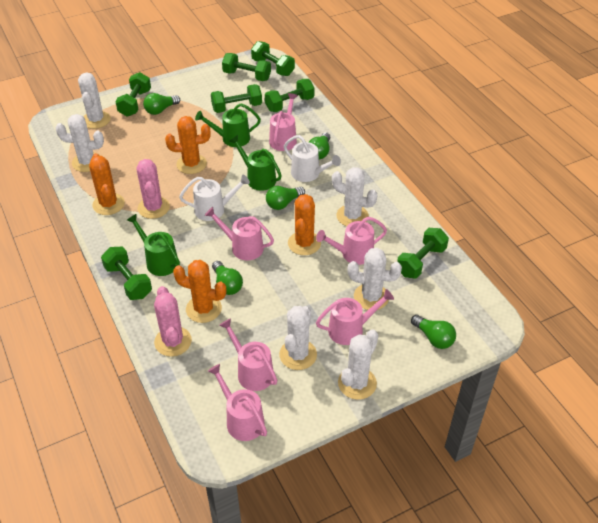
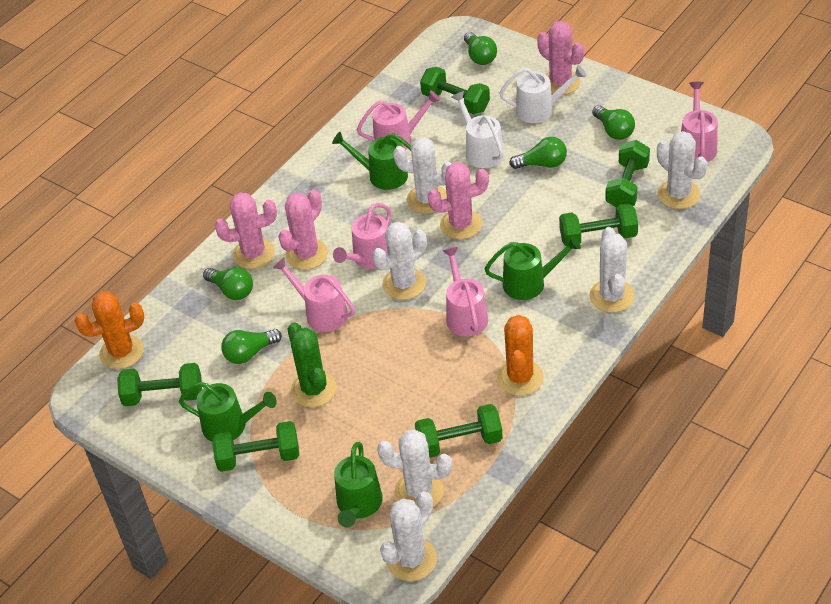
green cactus: none = 0 -> [287,322,337,407] = 1
green dumbbell: [101,247,152,300] [115,72,151,117] [211,84,262,113] [222,53,271,81] [251,41,295,76] [265,79,315,112] [397,228,449,279] = 7 -> [117,363,202,406] [212,421,299,472] [415,404,503,458] [420,67,490,114] [559,203,638,247] [605,140,650,207] = 6
green watering can: [127,214,180,276] [195,103,261,147] [229,135,282,191] = 3 -> [179,382,277,442] [332,132,411,190] [334,442,383,528] [485,236,581,300] = 4
orange cactus: [89,153,125,215] [165,116,211,174] [173,260,226,323] [288,194,321,255] = 4 -> [75,291,145,369] [497,315,544,396] = 2
pink cactus: [136,159,170,219] [154,286,192,357] = 2 -> [215,193,277,269] [278,189,328,270] [428,162,489,239] [537,21,584,95] = 4
pink watering can: [205,207,274,260] [208,364,267,441] [219,318,277,391] [269,93,298,151] [316,217,387,265] [316,289,394,345] = 6 -> [273,258,355,332] [333,203,391,269] [357,90,440,150] [443,247,488,337] [681,82,718,162] = 5

